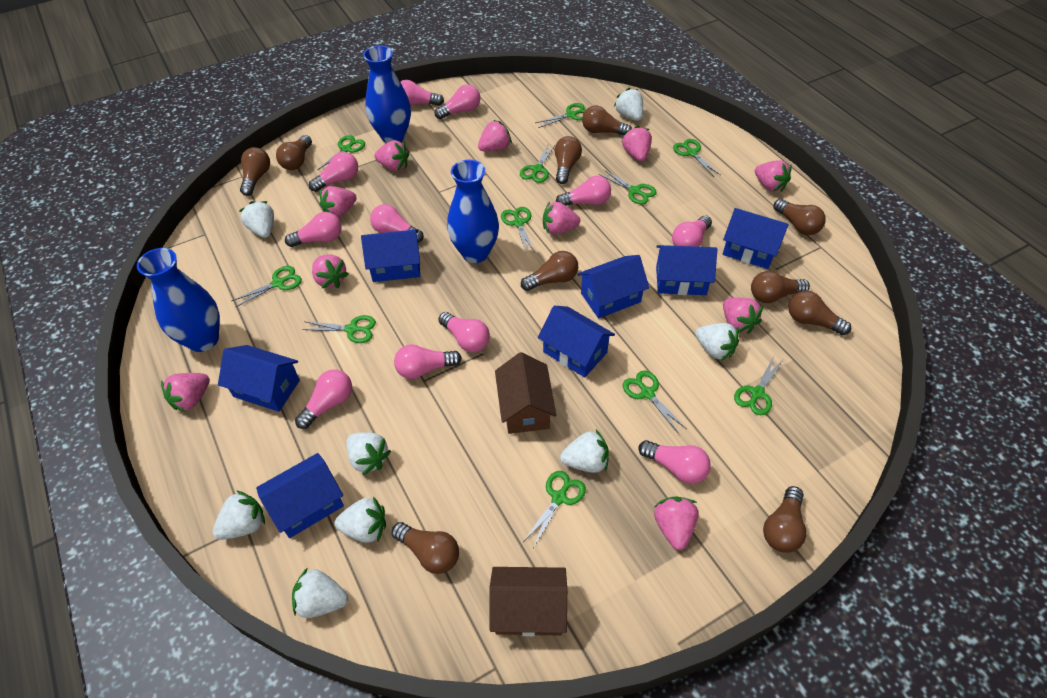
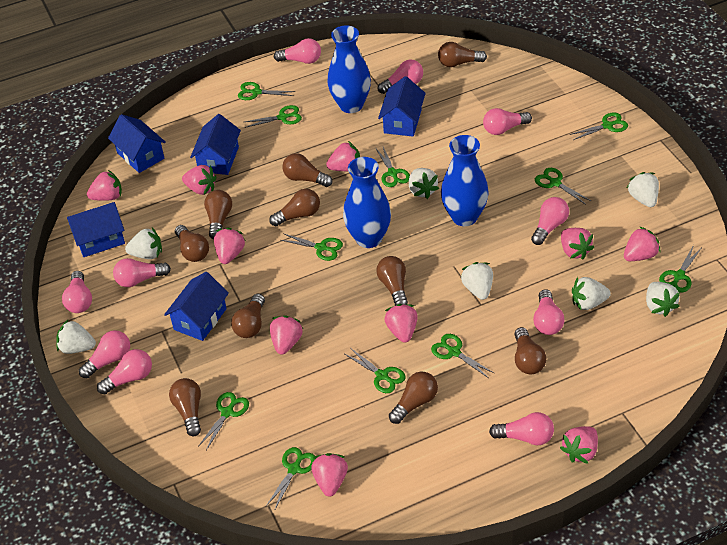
blue house: [218,345,300,412] [256,453,344,538] [361,230,420,282] [538,306,615,378] [577,255,649,319] [656,245,717,295] [723,208,789,269] = 7 -> [67,202,125,257] [108,114,166,173] [164,272,229,341] [190,114,241,175] [378,76,426,136] = 5
brown house: [489,567,567,636] [495,352,556,434] = 2 -> none = 0
pink light bulb: [285,212,342,247] [295,369,352,429] [309,152,358,192] [370,204,424,243] [394,344,462,379] [400,80,444,106] [435,84,480,119] [438,312,490,353] [556,176,611,206] [639,440,711,484] [672,215,712,247] = 11 -> [62,271,92,313] [79,330,130,378] [97,349,152,395] [113,258,171,287] [274,38,321,64] [377,59,423,94] [483,108,532,135] [489,412,554,445] [531,197,569,245] [533,289,564,335] = 10
white strawberry: [213,490,265,540] [239,201,274,238] [292,567,348,618] [334,496,386,543] [346,432,391,475] [560,430,609,473] [614,88,643,121] [695,323,739,361] = 8 -> [56,320,96,354] [125,228,162,259] [409,168,439,199] [461,262,493,300] [572,277,611,310] [627,172,659,207] [646,282,680,317] = 7

